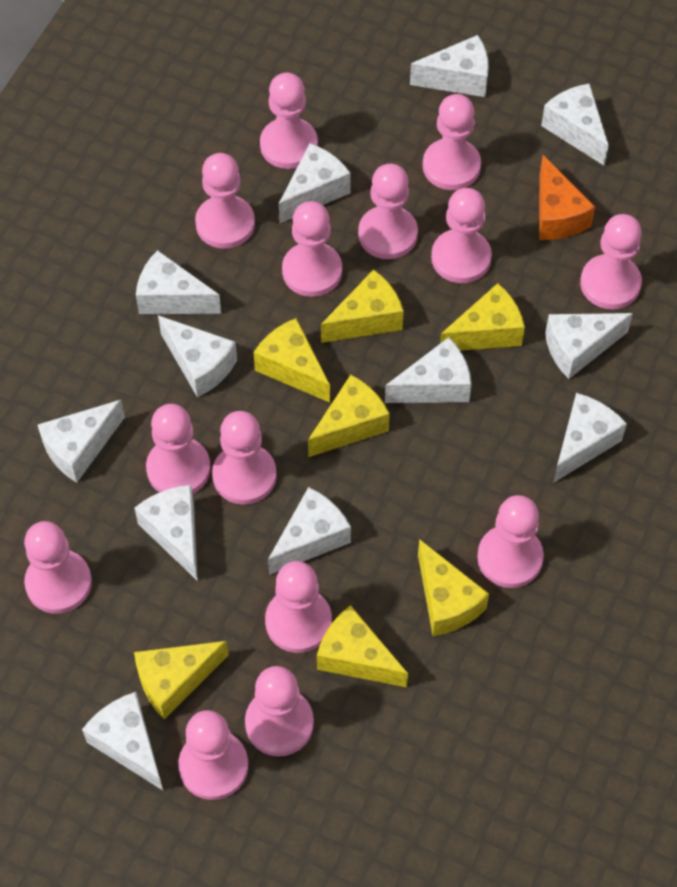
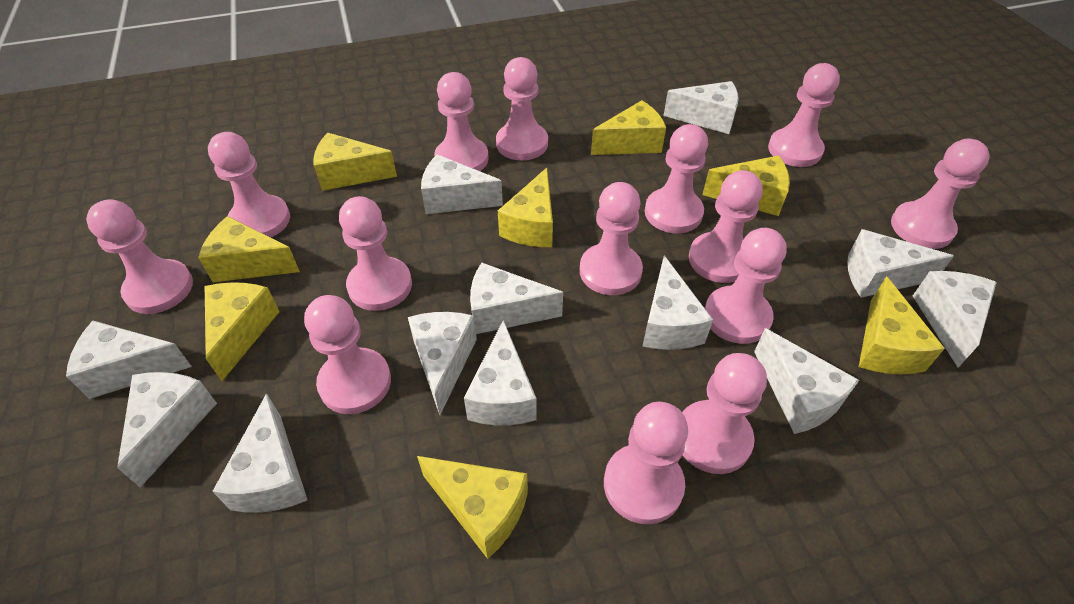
orange cheese: [539,155,595,240] = 1 -> none = 0
yellow cheese: [134,641,229,720] [254,318,330,403] [308,375,390,457] [317,605,408,687] [321,270,404,343] [418,539,489,636] [440,283,525,351] = 7 -> [198,216,300,282] [205,282,280,381] [313,133,397,191] [417,456,528,559] [498,168,553,247] [591,100,666,155] [702,156,790,216] [859,276,945,374] = 8

